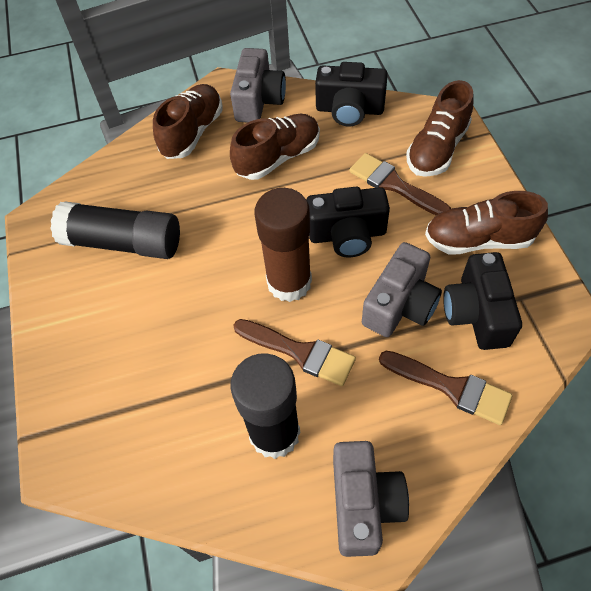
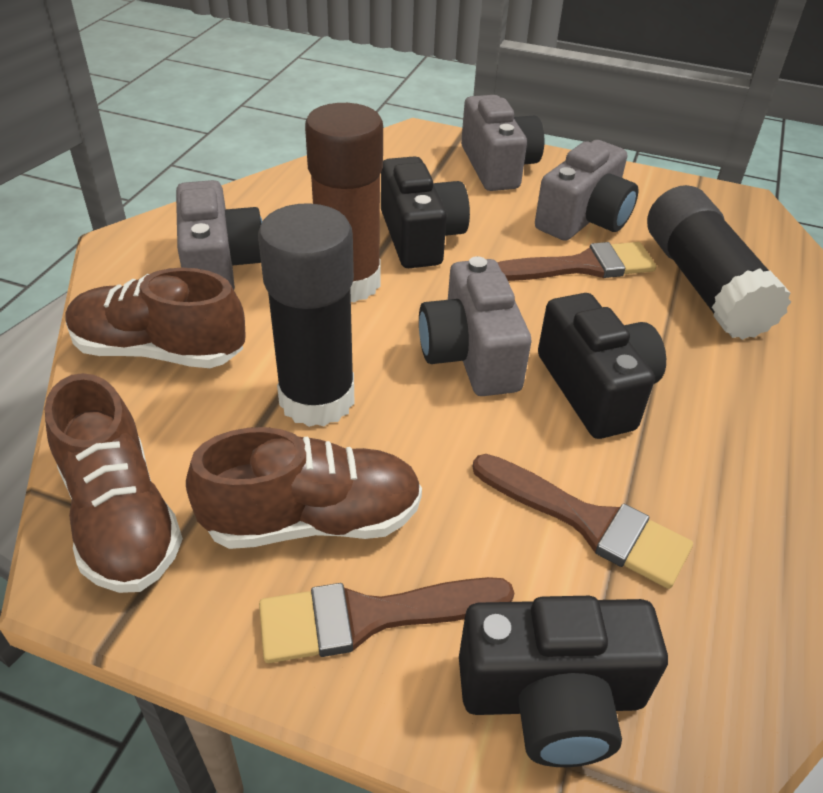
brown shoe: [153,84,223,159] [230,114,320,180] [406,80,474,177] [425,191,548,254] = 4 -> [45,373,183,593] [66,268,246,368] [186,427,422,549] = 3
grey camera: [230,48,286,123] [333,441,409,557] [362,242,442,337] = 3 -> [176,180,263,290] [419,256,531,396] [461,95,544,191] [535,140,639,241] = 4

